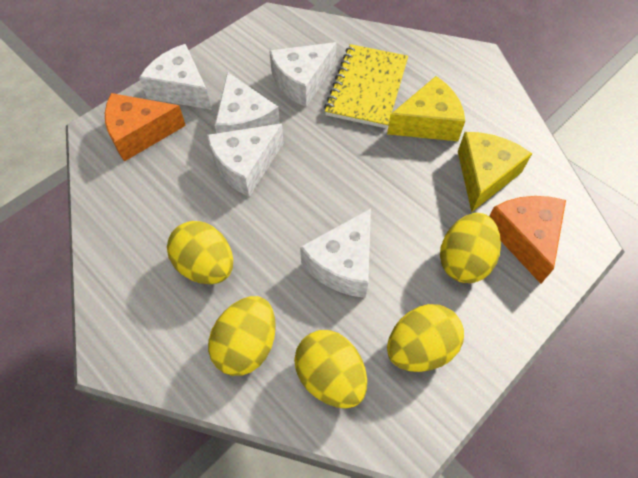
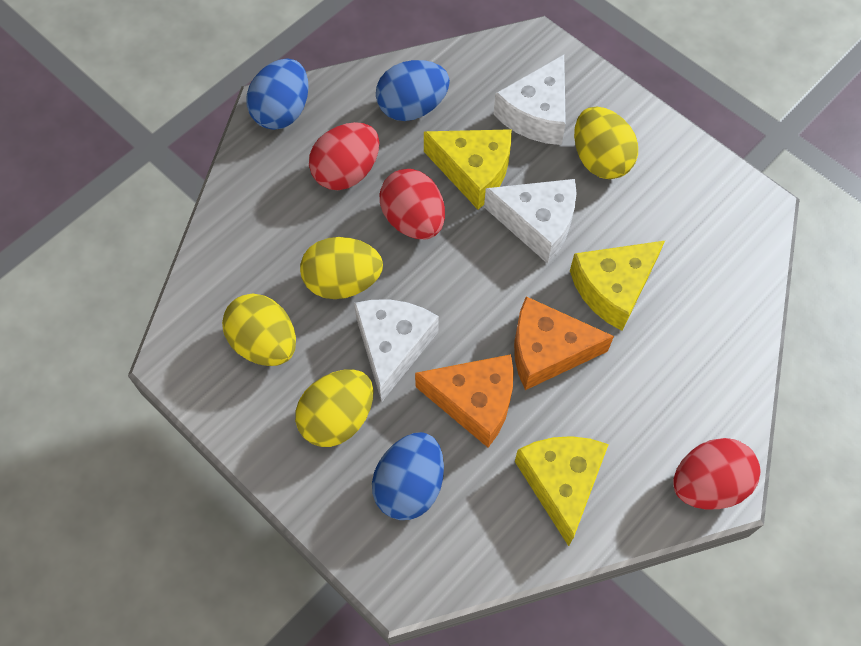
blue egg: none = 0 -> [247,58,309,130] [372,432,444,520] [376,60,450,121] = 3
red egg: none = 0 -> [309,122,379,190] [380,169,445,239] [673,438,760,509] = 3
white cheese: [139,44,212,110] [207,123,284,197] [215,72,280,133] [269,42,337,107] [300,209,371,298] = 5 -> [354,299,439,402] [484,179,576,264] [493,55,566,145] = 3
yellow cheese: [387,76,465,141] [458,132,532,212] = 2 -> [424,129,512,209] [515,436,609,546] [570,241,665,331] = 3
yellow egg: [167,221,233,284] [208,296,276,376] [294,330,367,409] [387,304,464,372] [440,213,501,283] = 5 -> [222,293,296,366] [295,369,373,447] [300,237,383,299] [574,106,638,179] = 4
yellow notebook: [324,44,408,129] = 1 -> none = 0

